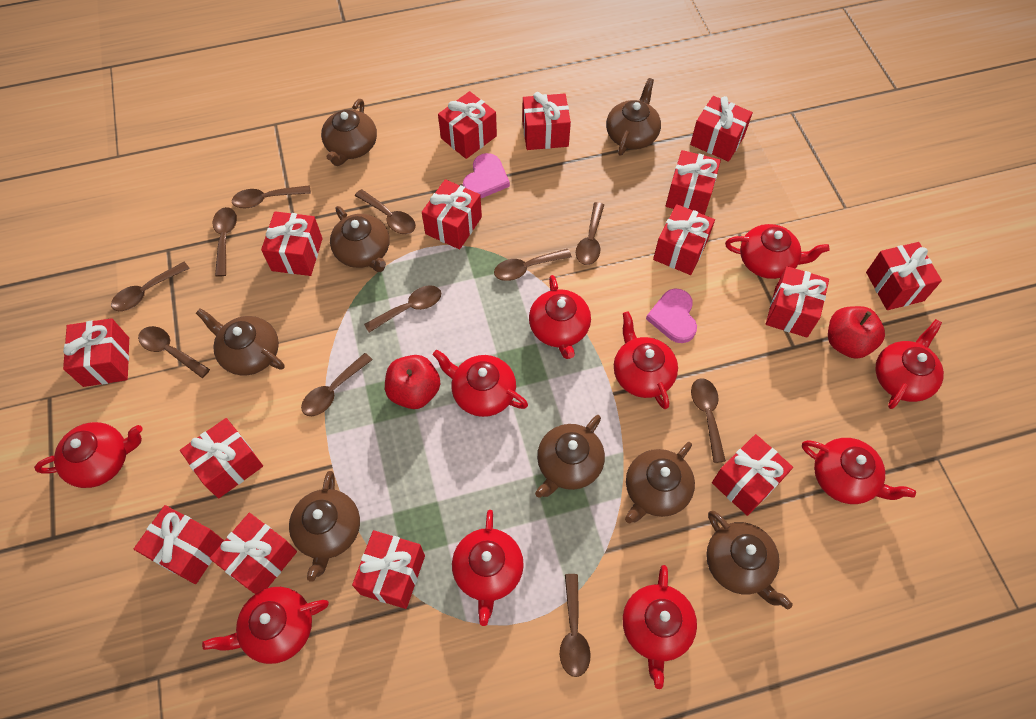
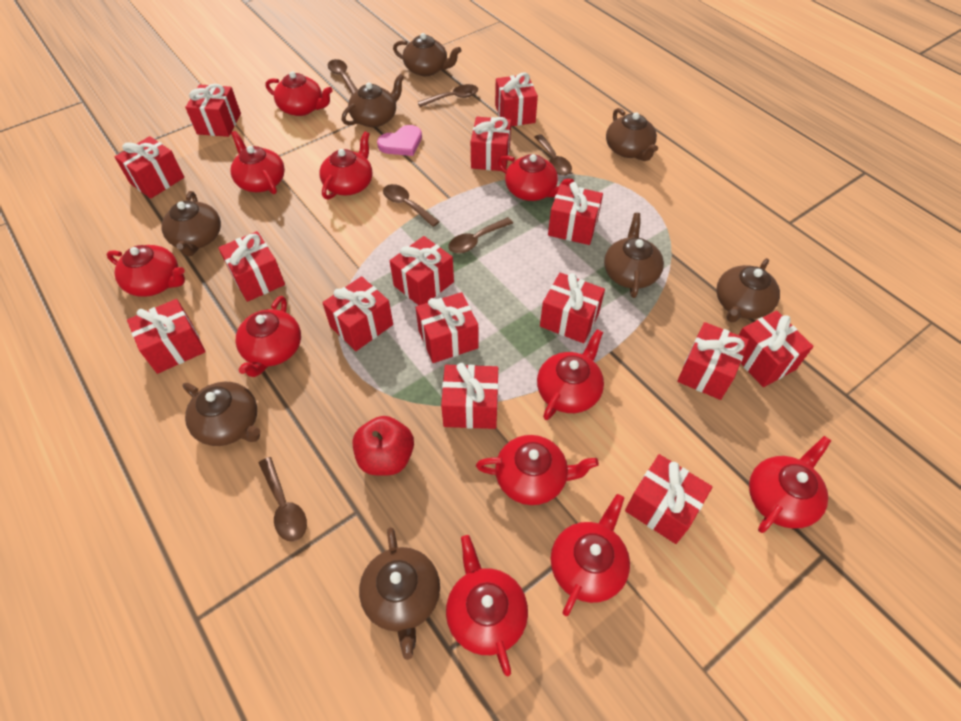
brown spoon: [111,262,190,311] [138,326,210,378] [213,207,237,277] [232,185,311,208] [301,353,373,416] [355,189,416,234] [364,285,441,333] [494,249,572,281] [560,574,591,677] [576,202,604,265] [691,378,726,463] = 11 -> [259,457,307,541] [328,59,358,95] [383,184,440,227] [418,84,478,107] [448,217,513,253] [535,134,572,176] = 6
pink heart: [463,153,510,198] [646,288,697,343] = 2 -> [377,125,422,156] = 1
red apple: [385,355,440,409] [828,306,885,359] = 2 -> [352,416,414,476] = 1
red teapot: [34,422,143,488] [202,587,329,664] [432,349,528,417] [452,510,524,626] [529,275,591,359] [614,311,678,409] [623,565,697,689] [725,224,830,279] [802,438,916,504] [875,319,944,409] = 10 -> [107,245,185,297] [230,131,285,194] [235,296,301,377] [266,72,333,116] [319,131,372,200] [446,535,528,676] [476,435,599,505] [498,154,574,201] [537,329,604,420] [551,494,630,616] [749,436,831,533] = 11

